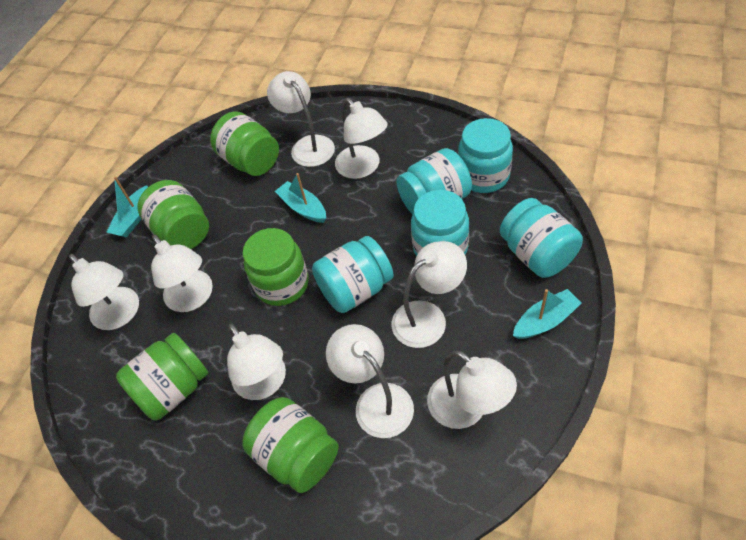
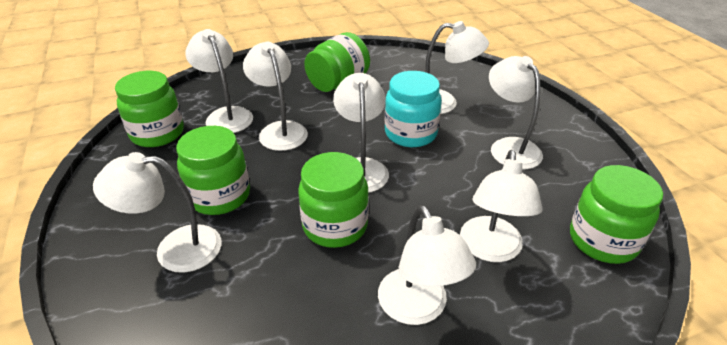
turquoise boat: [107,176,148,237] [275,173,326,223] [513,289,582,339] = 3 -> none = 0
turquoise jar: [312,236,394,313] [396,148,472,214] [411,190,469,256] [458,118,513,193] [500,198,583,278] = 5 -> [385,71,442,147] = 1

